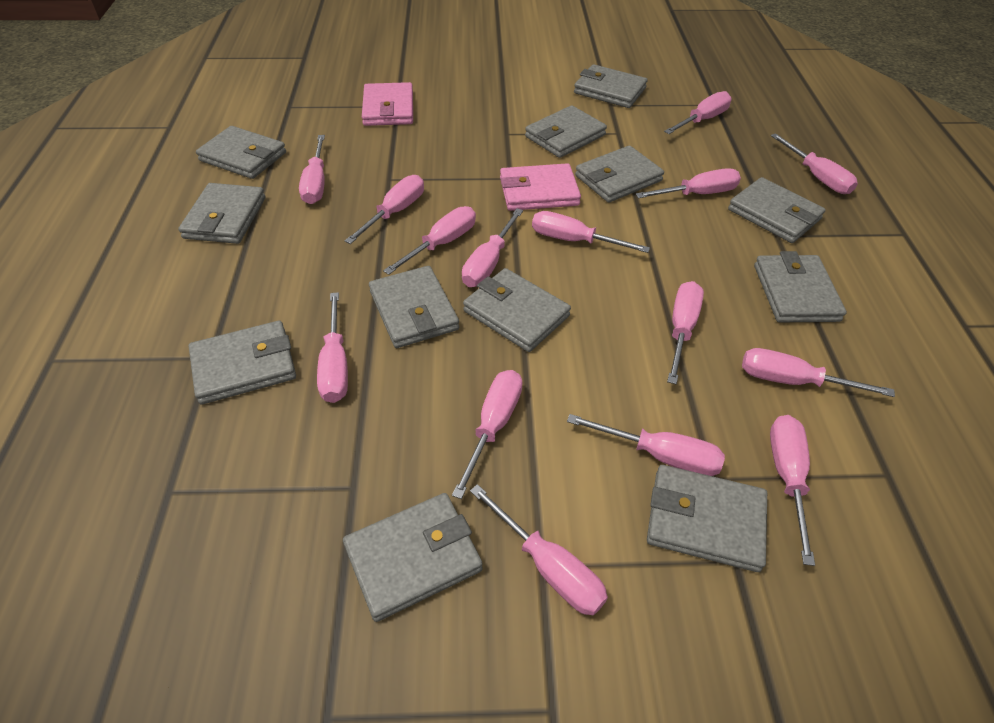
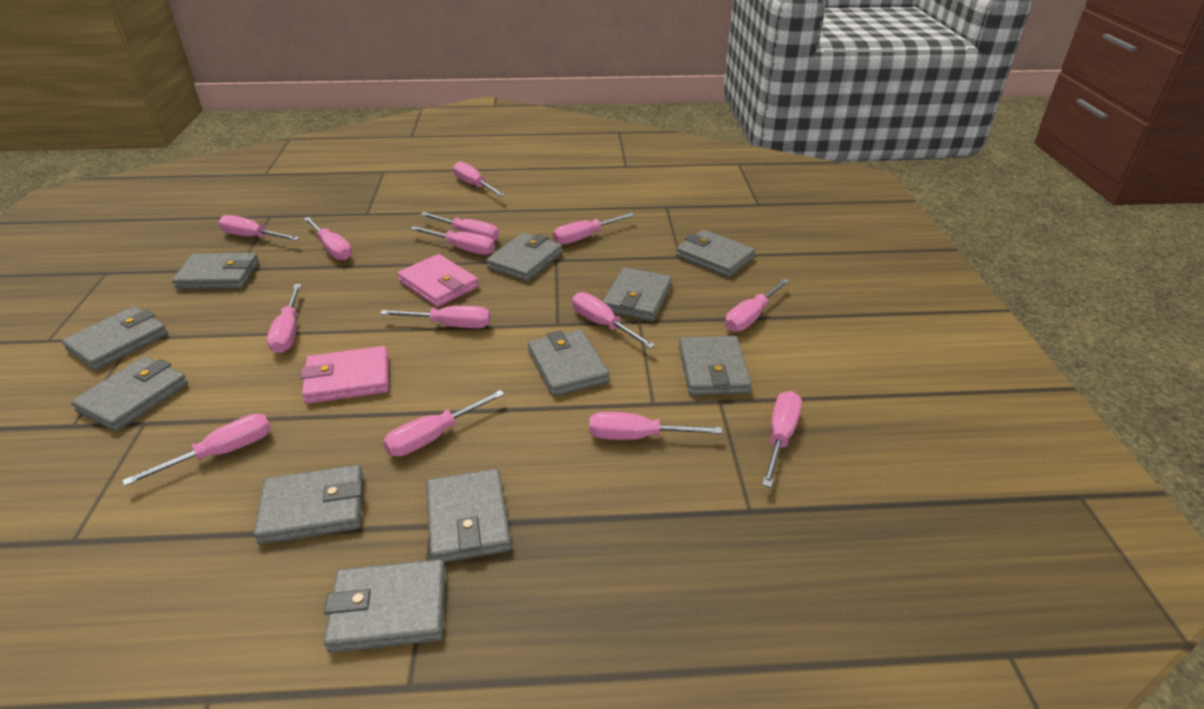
grey wallet: [178,183,266,244] [189,321,296,404] [196,126,286,179] [343,493,483,622] [369,266,459,348] [463,268,571,352] [525,105,607,158] [574,64,648,108] [575,146,664,203] [647,465,767,572] [728,177,826,243] [754,251,847,322] = 12 -> [62,306,168,371] [71,357,188,432] [172,253,259,289] [254,465,363,544] [324,559,446,653] [426,469,511,563] [486,233,562,282] [528,329,610,396] [602,267,672,321] [676,230,755,277] [679,336,752,395] = 11
pink screwdriver: [299,135,325,204] [317,292,348,403] [345,175,424,244] [383,206,476,275] [452,370,523,499] [462,208,523,287] [470,484,608,615] [532,211,650,253] [567,414,725,476] [636,168,741,198] [664,91,732,134] [667,281,704,384] [742,348,895,397] [770,415,815,566] [771,133,858,194] = 15 -> [122,414,271,486] [218,215,300,241] [267,284,301,353] [304,217,352,260] [380,306,491,328] [383,390,505,456] [410,226,495,255] [420,212,499,241] [453,161,505,197] [553,213,635,245] [572,292,656,349] [589,412,723,440] [725,278,790,332] [762,391,802,488] = 14

